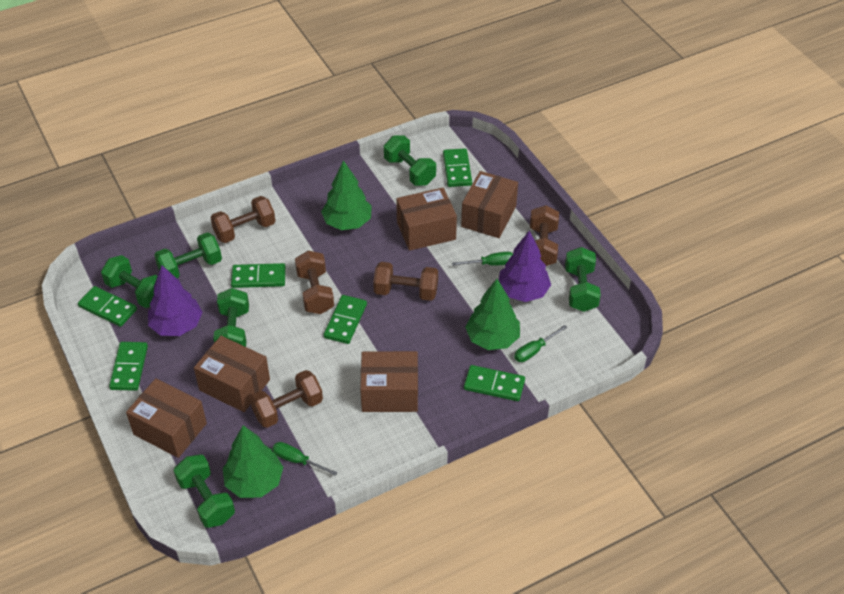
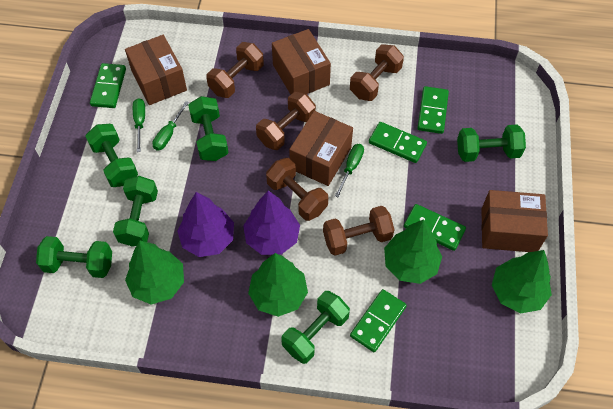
brown box: [126,378,207,458] [194,336,270,412] [360,351,418,412] [396,188,457,251] [461,171,518,238] = 5 -> [125,35,187,105] [272,29,331,94] [289,111,353,186] [481,190,548,252] = 4
green domino: [78,286,137,327] [109,342,148,391] [231,263,286,288] [324,295,367,344] [443,148,472,187] [464,365,525,401] = 6 -> [90,63,126,108] [350,289,407,352] [369,122,427,163] [404,204,466,251] [418,86,449,134] = 5
green tree: [223,425,283,498] [321,160,372,230] [465,279,520,350] = 3 -> [125,240,184,304] [248,253,308,317] [384,219,442,284] [492,250,552,313] = 4

